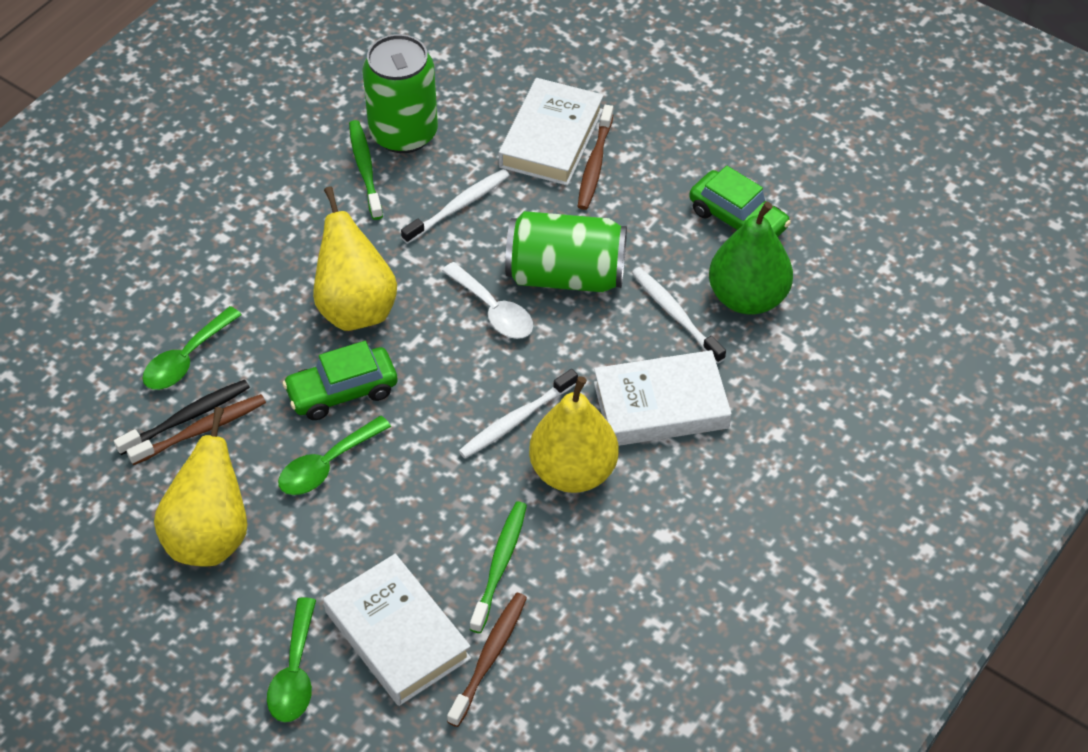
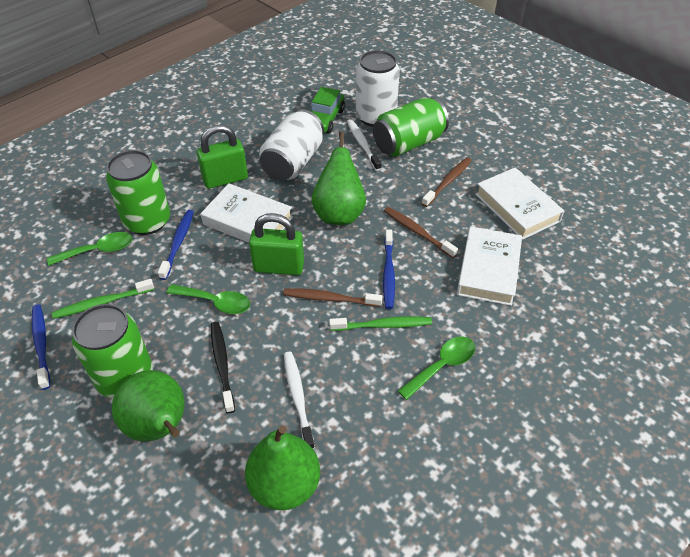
blue toothbrush: none = 0 -> [32,304,50,390] [158,210,194,280] [383,230,395,309] = 3
green can: [362,34,438,153] [505,211,627,292] = 2 -> [72,304,153,398] [106,150,170,235] [373,97,449,157] = 3
green car: [282,341,398,420] [689,166,791,237] = 2 -> [310,87,345,133] = 1
green padlock: none = 0 -> [197,125,248,189] [249,213,304,275] = 2
green pear: [709,202,793,315] = 1 -> [112,370,185,441] [245,425,320,510] [312,132,366,225] = 3
white can: none = 0 -> [259,109,324,181] [356,50,400,127] = 2
white spoon: [442,262,533,339] = 1 -> none = 0
white toothbrush: [401,169,510,244] [459,369,578,458] [632,267,726,364] = 3 -> [284,352,315,449] [347,119,382,171] = 2
yellow pear: [154,407,247,567] [313,187,397,331] [529,376,619,493] = 3 -> none = 0

